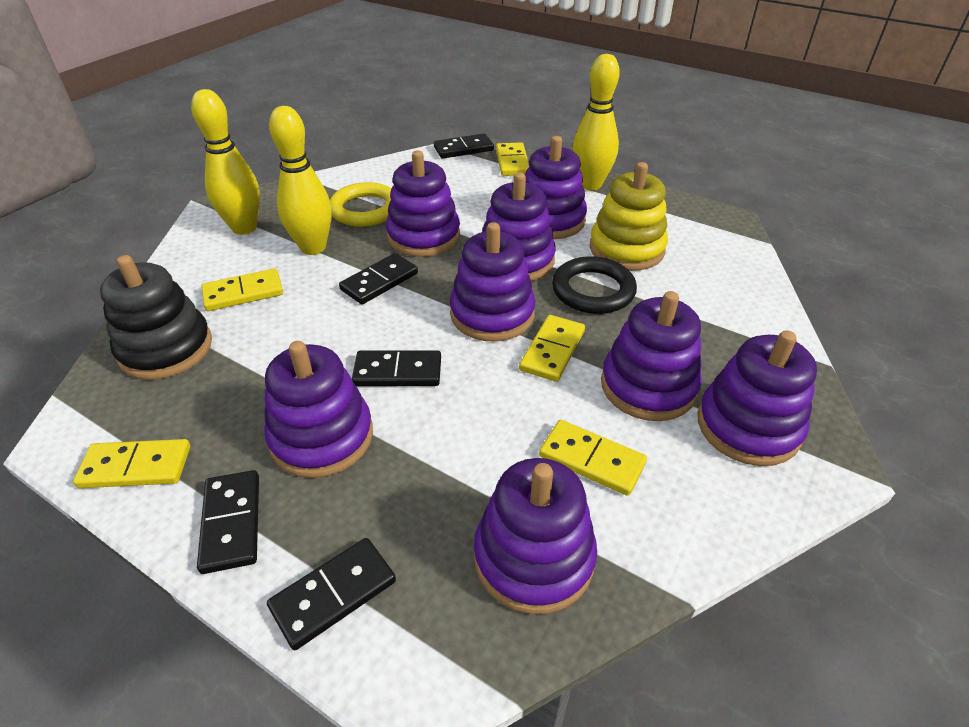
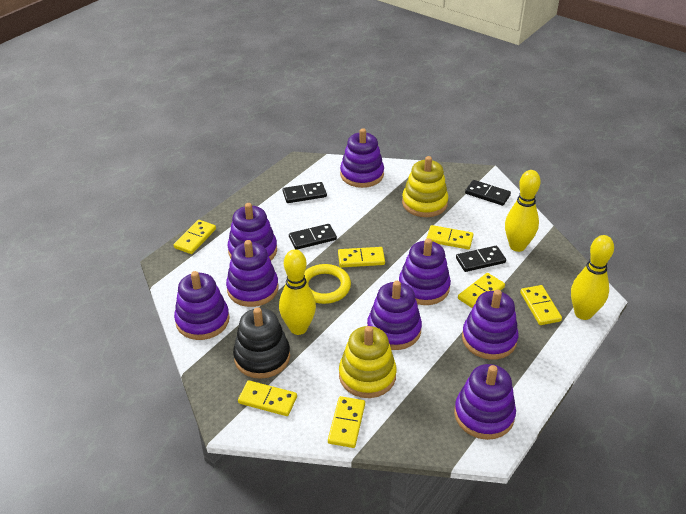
black domino: [197,470,259,574] [267,538,396,650] [339,253,418,304] [352,350,441,386] [434,134,494,159] = 5 -> [283,182,327,203] [289,224,337,250] [456,246,506,272] [465,180,511,206] = 4
black ring: [552,256,637,314] = 1 -> none = 0
yellow domino: [73,439,190,488] [201,268,283,311] [496,142,529,176] [519,315,585,382] [539,420,647,496] = 5 -> [174,220,216,254] [238,380,297,416] [328,396,365,448] [338,247,385,267] [426,225,474,250] [458,273,505,308] [520,285,562,325] = 7
yellow stacking toy: [590,162,668,271] = 1 -> [339,326,397,398] [402,156,448,217] = 2

